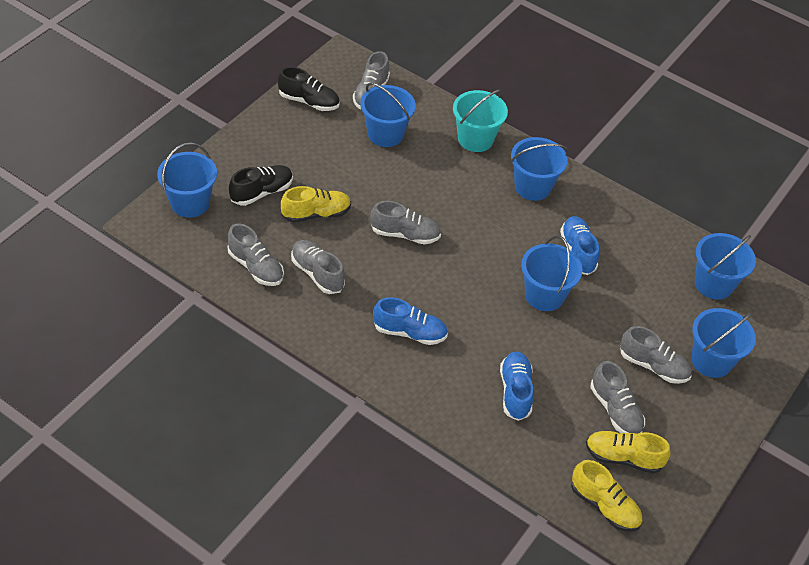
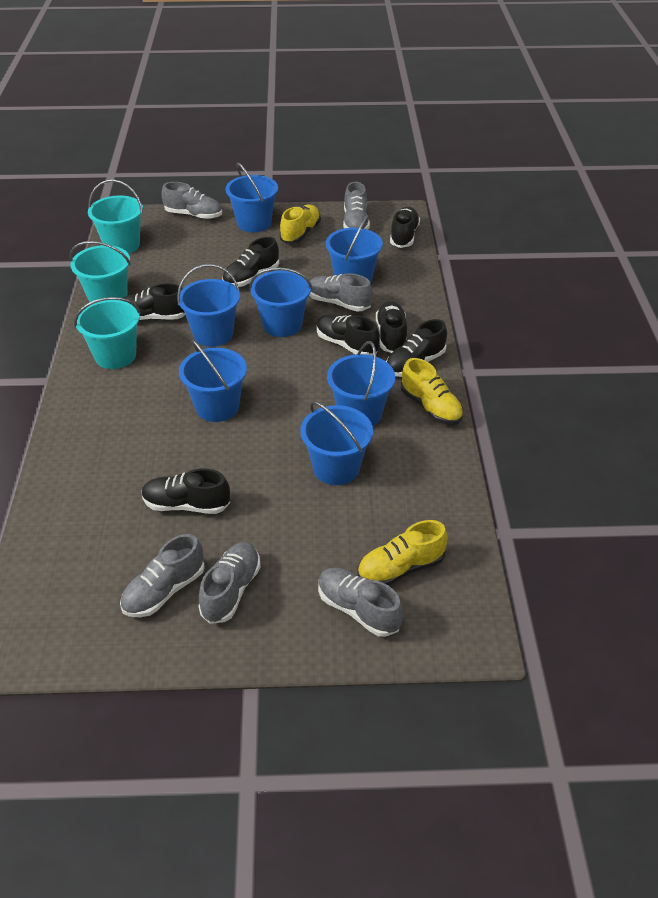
black shoe: [229,165,293,206] [278,67,340,111] = 2 -> [124,283,185,321] [142,469,230,514] [222,237,279,287] [317,314,380,355] [376,301,407,353] [386,319,447,377] [390,207,420,248] = 7
blue bucket: [157,142,217,218] [360,83,416,147] [511,137,569,201] [521,235,582,311] [691,308,756,378] [695,233,756,300] = 6 -> [177,264,240,347] [179,340,247,422] [226,163,278,232] [249,267,312,337] [300,401,373,485] [326,215,383,284] [327,341,395,426] = 7
blue shoe: [373,297,448,345] [500,351,534,421] [560,216,599,275] = 3 -> none = 0
turquoise bucket: [453,89,508,152] = 1 -> [69,241,131,302] [74,297,141,369] [88,179,143,254] = 3

